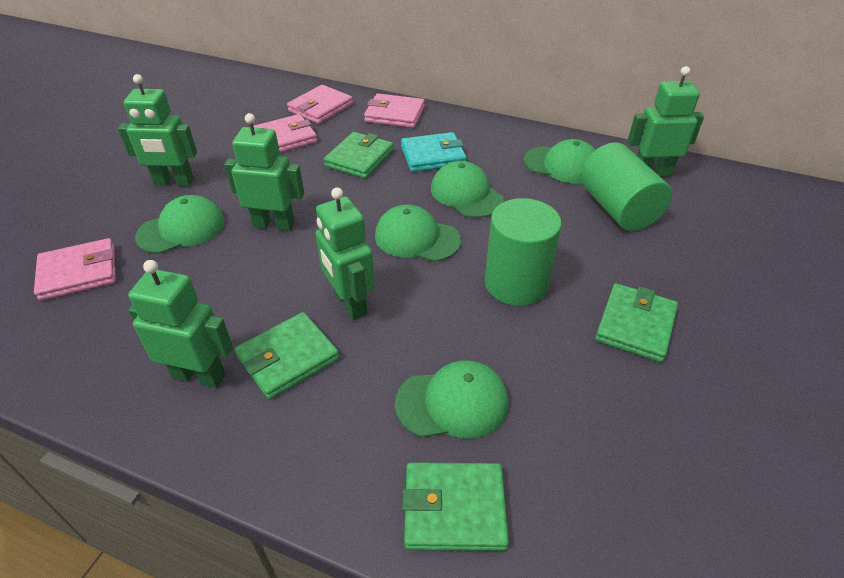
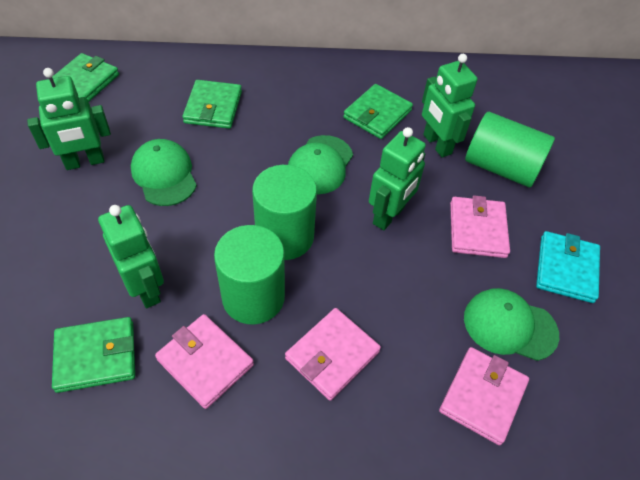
green cap: [135,195,225,254] [375,205,461,262] [395,361,509,439] [431,161,504,218] [524,139,595,184] = 5 -> [131,139,197,206] [288,135,353,194] [464,288,559,361] = 3
green cylinder: [485,198,562,306] [580,142,672,231] = 2 -> [214,225,285,325] [252,165,317,260] [465,112,555,188] = 3
green robot: [118,74,197,186] [128,260,233,388] [224,113,304,231] [315,187,375,320] [628,66,704,177] = 5 -> [27,68,111,170] [98,205,164,308] [369,127,426,230] [422,54,477,157] = 4

